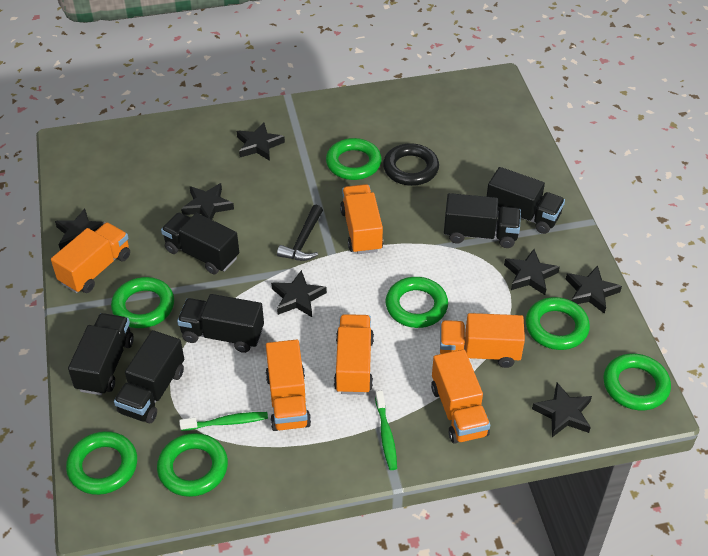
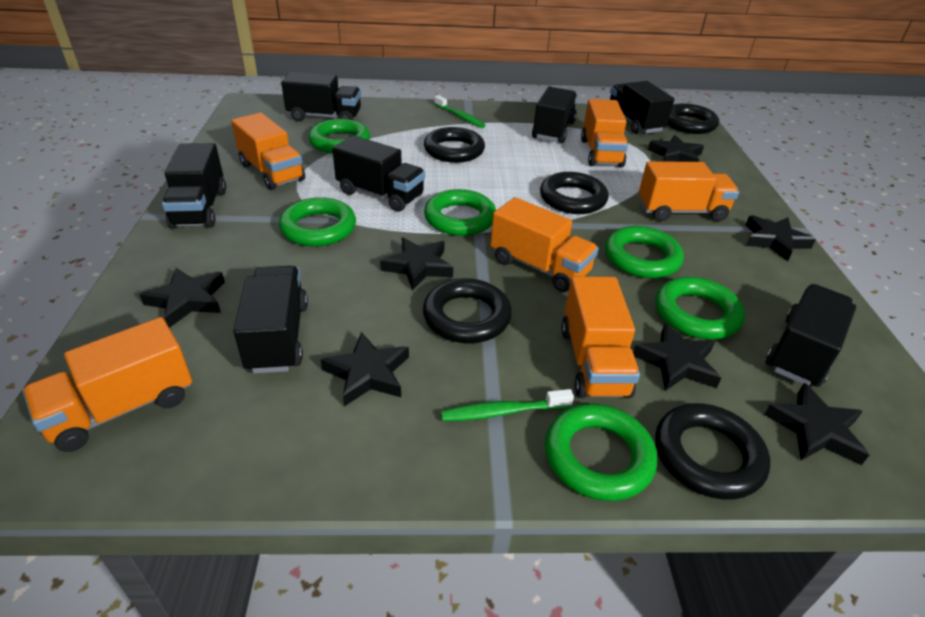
black hammer: [277,205,323,261] = 1 -> none = 0
black ring: [383,143,439,186] = 1 -> [423,278,512,343] [424,127,485,163] [540,172,609,214] [655,403,770,500] [668,103,719,134] = 5
black truck: [68,313,134,395] [114,330,184,423] [161,213,239,274] [177,294,264,353] [444,193,521,248] [487,167,565,234] = 6 -> [162,143,226,229] [233,266,308,373] [281,72,361,121] [332,135,425,212] [532,87,577,143] [610,81,674,134] [766,284,856,387] = 7
green ring: [66,431,137,495] [111,277,174,328] [157,433,228,497] [326,138,382,180] [385,277,448,328] [526,297,590,350] [603,353,671,410] = 7 -> [279,197,356,247] [308,119,370,153] [424,189,496,236] [545,404,657,501] [605,226,684,278] [655,277,745,339] = 6

